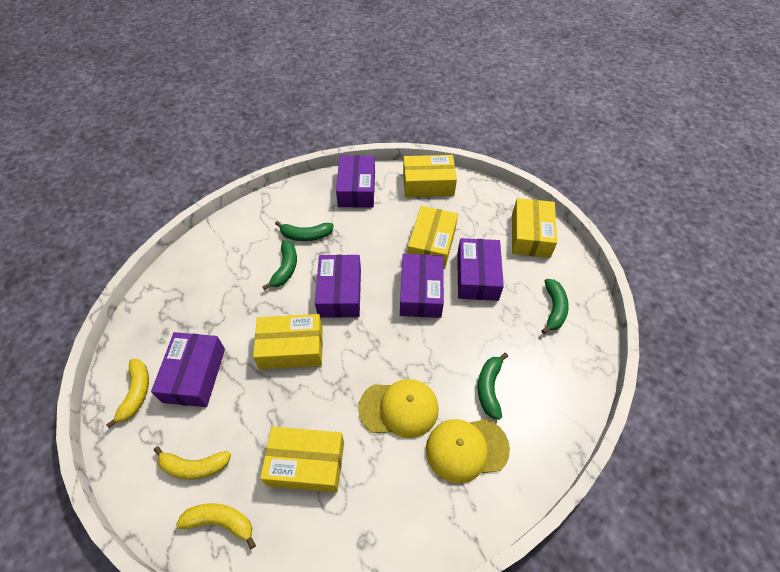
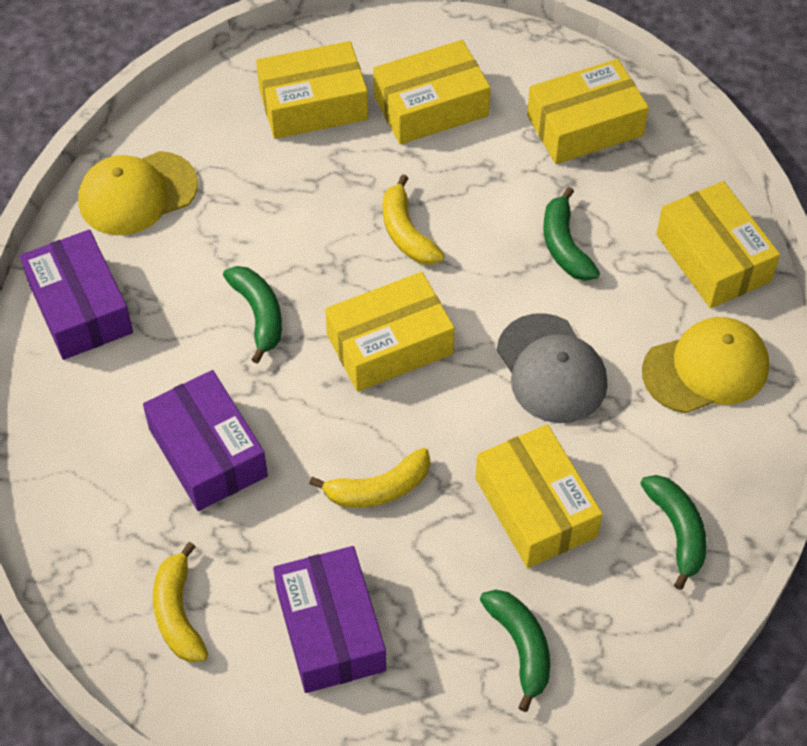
grey cap: none = 0 -> [497,313,608,423] = 1
purple box: [151,332,225,407] [315,255,361,318] [336,155,375,208] [400,254,444,318] [457,238,504,301] = 5 -> [20,229,133,360] [143,370,268,511] [273,546,386,693] = 3
yellow box: [253,314,323,369] [260,427,344,493] [403,155,457,197] [407,206,458,269] [512,198,557,258] = 5 -> [256,41,368,139] [325,272,455,392] [373,40,490,145] [475,424,603,568] [527,59,649,164] [656,181,780,308] = 6

